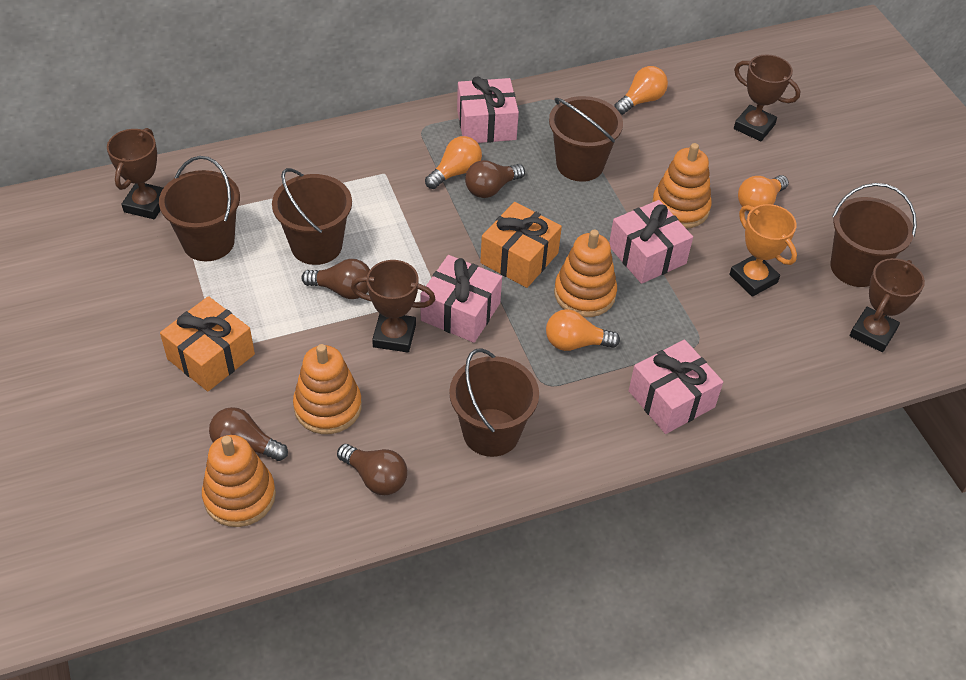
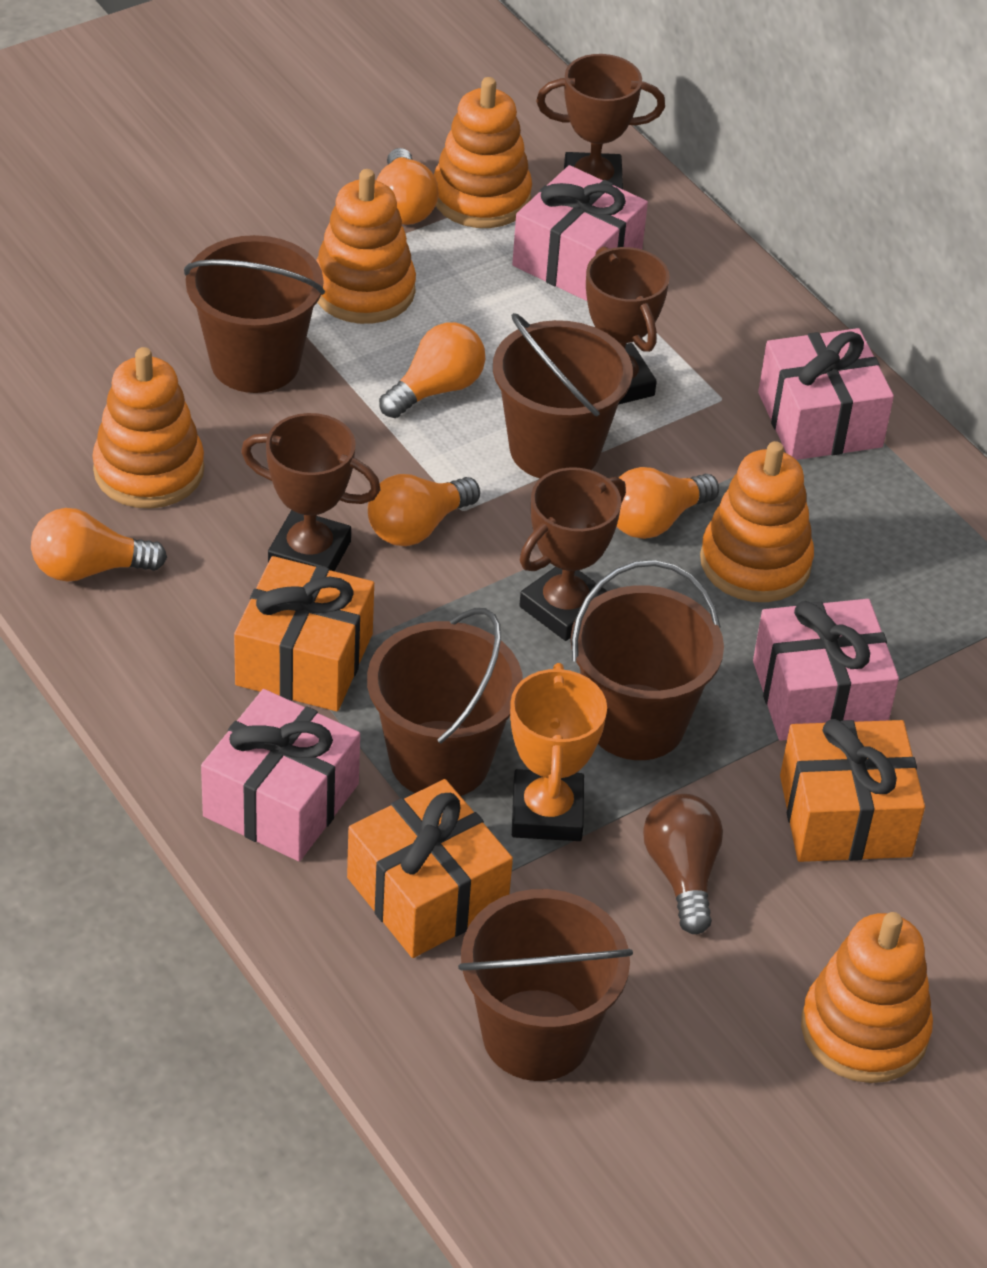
brown light bulb: [209,407,288,461] [301,259,370,299] [337,444,407,495] [465,160,525,198] = 4 -> [643,794,723,934] = 1
orange gift: [160,296,255,391] [480,202,562,288] = 2 -> [234,556,374,711] [347,779,513,958] [780,719,925,862] = 3
orange light bulb: [425,136,482,189] [546,309,620,351] [614,66,668,115] [738,175,789,212] = 4 -> [31,508,167,582] [368,474,480,546] [376,148,439,225] [379,322,486,418] [617,467,719,539] = 5
orange stacking toy: [202,435,276,527] [293,344,362,434] [554,230,617,317] [652,143,712,228] = 4 -> [92,347,204,509] [316,169,416,324] [434,77,532,228] [700,441,814,602] [801,912,933,1083] = 5

